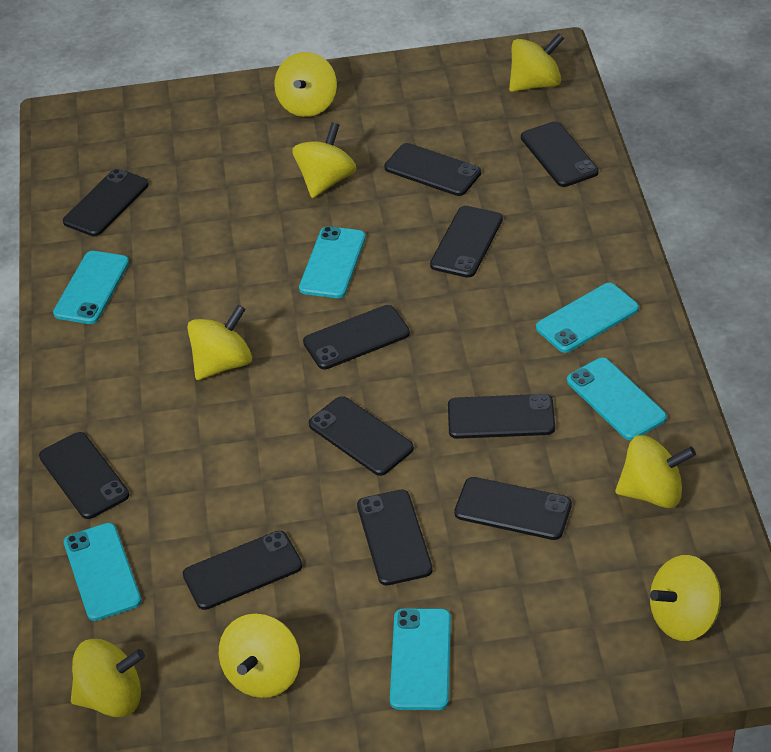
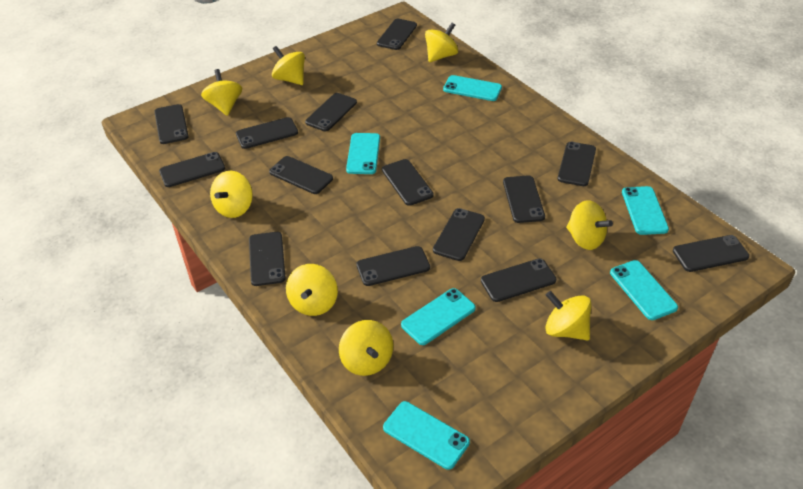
black phone: [39,432,129,519] [63,169,149,236] [183,531,303,610] [303,305,410,369] [309,396,414,476] [357,490,433,585] [384,143,481,196] [430,206,503,278] [448,394,555,439] [454,477,572,540] [521,121,599,187] = 11 -> [154,104,189,144] [159,152,225,187] [236,117,298,149] [249,232,286,286] [269,156,333,194] [305,93,357,131] [356,246,430,286] [377,19,417,50] [382,159,434,206] [433,208,485,261] [481,258,557,302] [503,175,545,223] [557,142,596,186] [673,235,749,272] = 14

